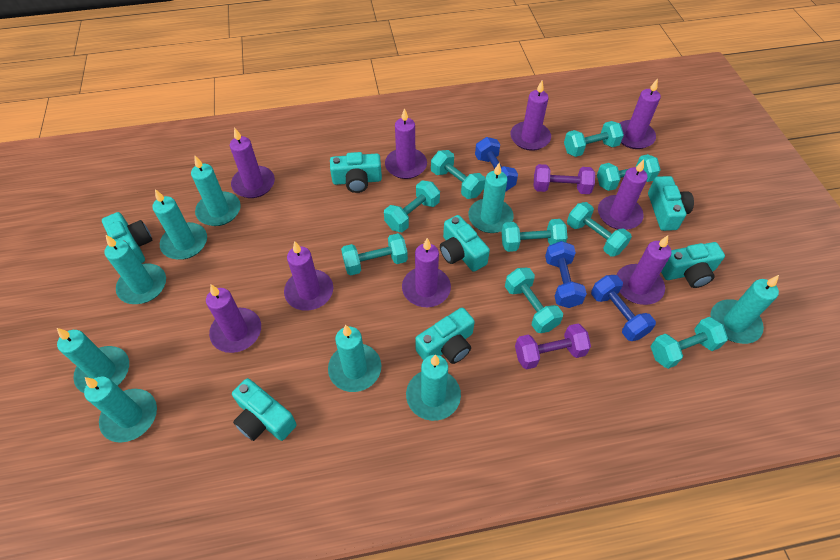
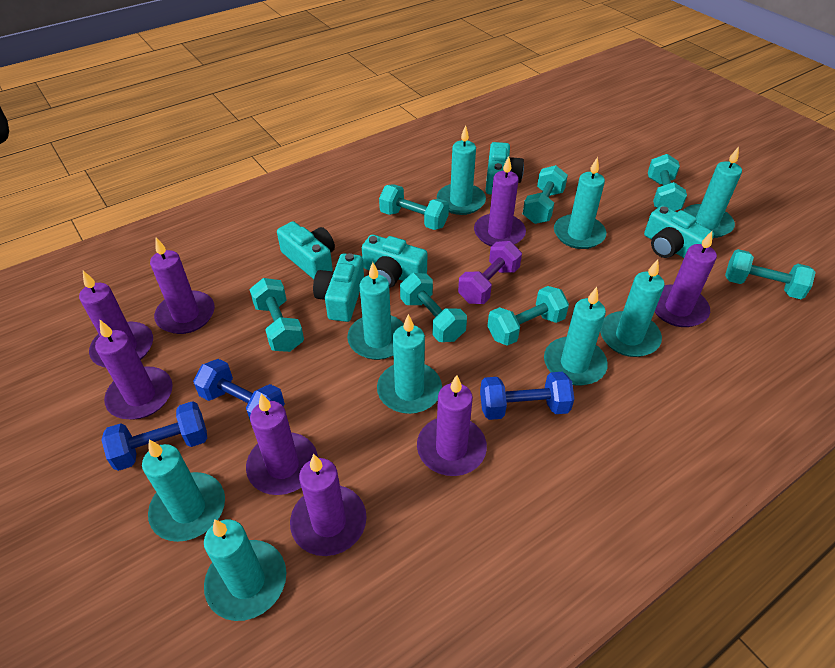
purple candle: [206,285,261,353] [230,127,275,198] [284,241,333,311] [385,108,427,179] [402,238,451,307] [510,80,551,151] [598,159,648,230] [616,235,672,305] [619,78,661,149] = 9 -> [79,271,153,368] [95,320,173,419] [150,238,215,334] [246,393,318,495] [290,454,367,556] [417,375,487,476] [474,156,526,246] [655,231,717,327] = 8
purple dumbbell: [515,324,591,370] [534,164,595,194] = 2 -> [458,241,522,304] = 1
turquoise camera: [102,212,153,263] [232,378,297,441] [330,152,382,193] [415,308,475,364] [440,215,490,272] [648,176,694,231] [661,242,725,288] = 7 -> [277,221,335,279] [313,253,364,322] [362,235,427,288] [486,142,524,195] [644,205,714,258] = 5
turquoise dumbbell: [341,233,408,275] [384,180,440,232] [431,150,485,199] [501,219,568,252] [505,268,563,333] [564,121,624,157] [567,202,632,257] [597,154,660,191] [651,317,728,369] = 9 -> [250,278,304,352] [379,184,449,230] [400,273,467,342] [487,286,569,346] [523,165,568,224] [648,154,687,211] [725,249,816,299] = 7

